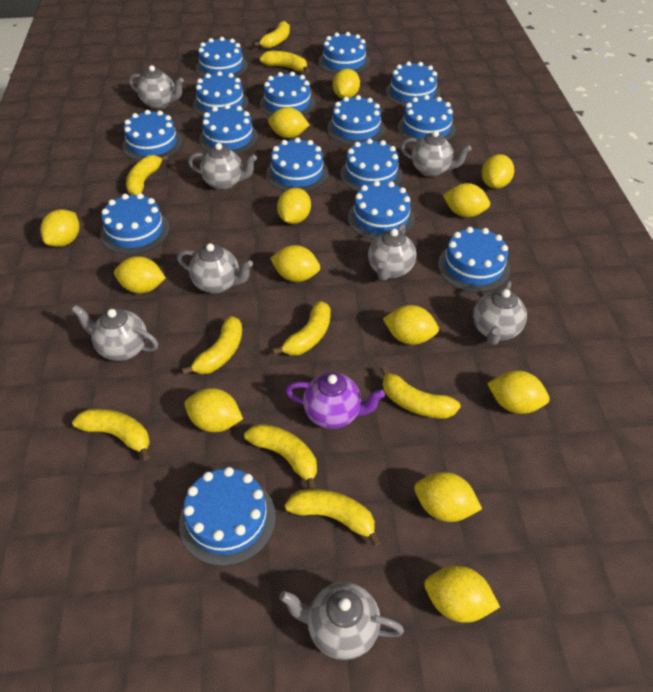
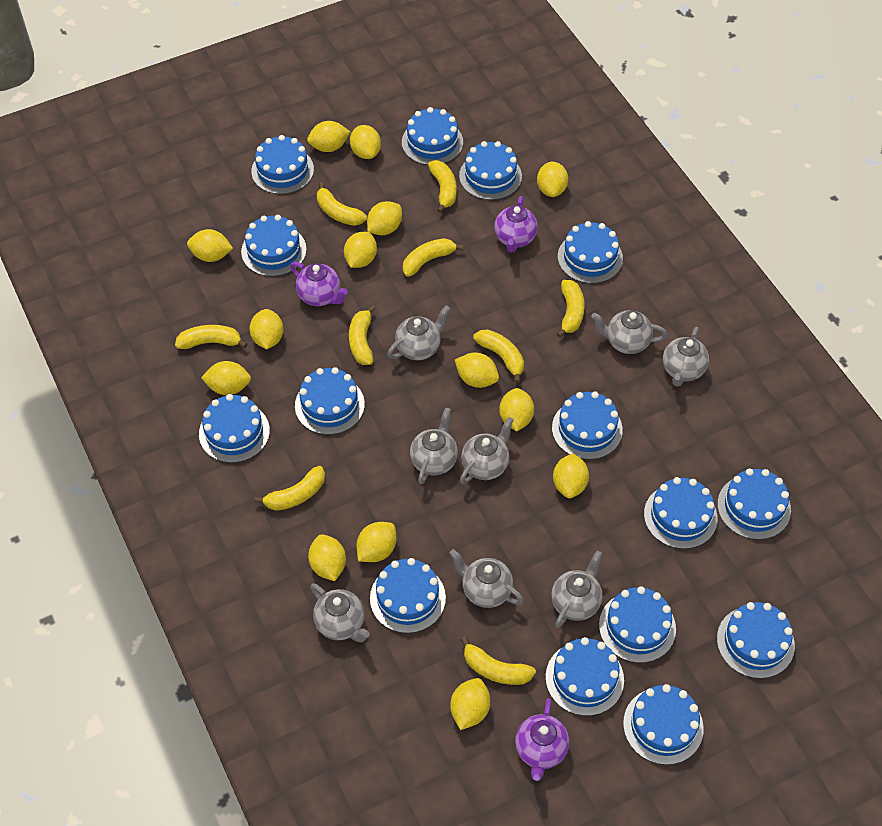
purple teapot: [286,372,385,429] = 1 -> [290,262,348,306] [494,196,538,252] [515,698,569,781] = 3
yellow lemon: [40,209,79,247] [114,256,166,293] [185,388,243,432] [268,107,309,138] [270,245,320,282] [277,188,311,224] [333,69,360,99] [383,305,439,345] [414,472,482,522] [424,566,500,623] [443,183,490,217] [482,154,514,189] [487,371,550,414] = 13 -> [187,229,233,262] [201,361,251,395] [249,309,283,349] [307,121,350,152] [308,534,346,581] [344,232,377,268] [350,125,381,159] [356,522,396,562] [367,201,402,235] [450,678,490,730] [455,353,499,388] [499,388,534,431] [537,162,568,197] [553,453,589,498] = 14

